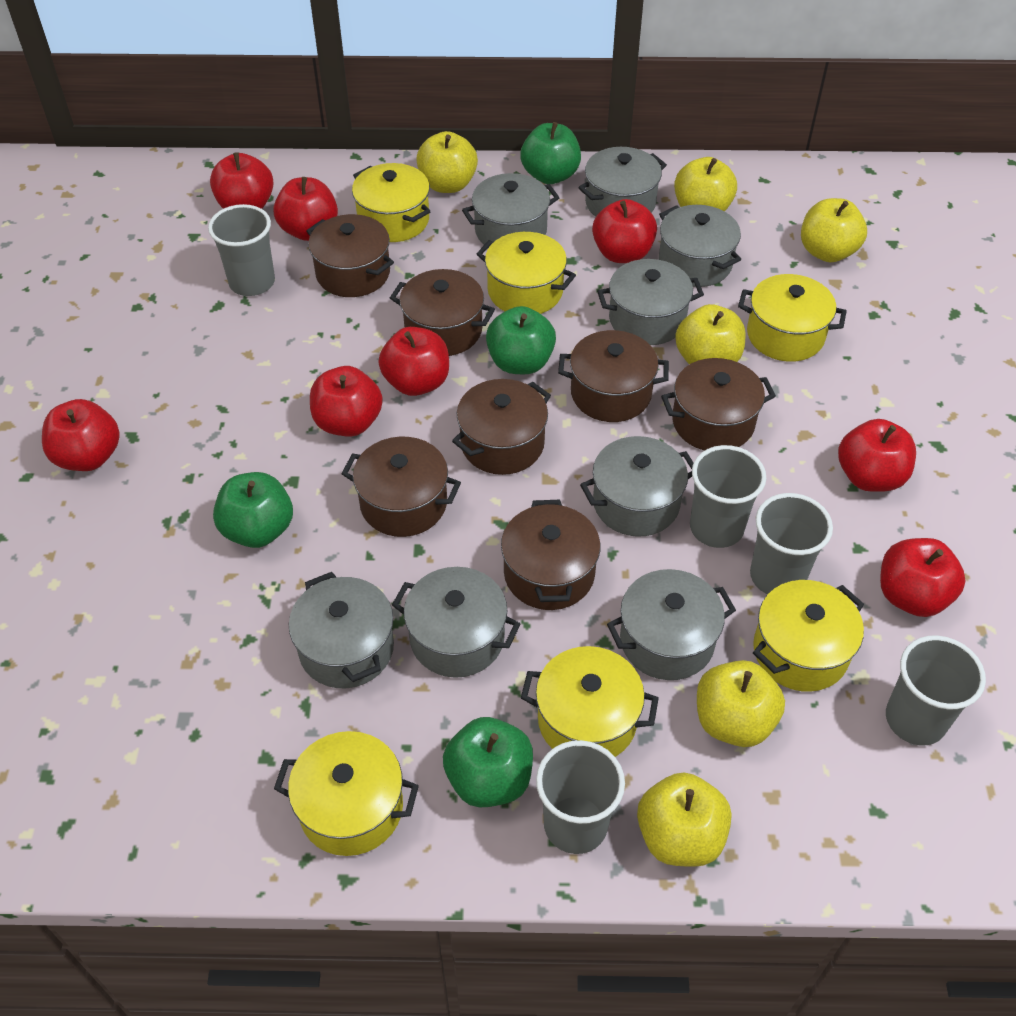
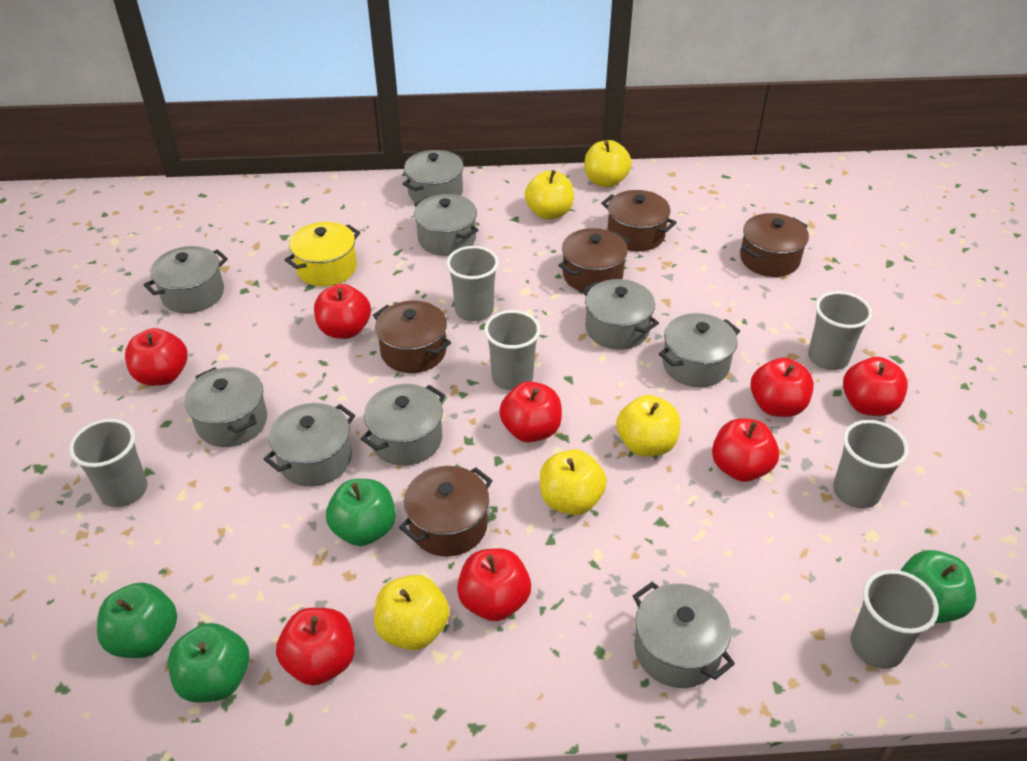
brown pot: [306,214,394,297] [341,437,461,537] [390,269,495,356] [452,379,551,475] [501,500,600,610] [558,330,669,422] [661,358,776,450] = 7 -> [373,301,451,373] [399,466,493,557] [558,228,629,292] [601,190,677,251] [740,213,809,277] = 5
grey cup: [208,204,275,296] [536,740,625,854] [690,445,767,548] [750,493,833,594] [886,635,986,746] = 5 -> [69,419,147,507] [446,246,499,322] [484,310,540,391] [808,291,872,370] [833,420,909,508] [851,570,939,669] = 6
grey pot: [289,572,394,688] [392,567,521,678] [462,173,560,248] [578,147,667,217] [580,436,693,537] [597,259,704,345] [607,569,736,680] [659,205,741,287] = 8 -> [144,246,228,313] [184,367,267,447] [264,403,355,487] [361,384,445,465] [403,150,465,203] [414,194,478,256] [582,279,659,350] [633,582,735,688] [659,313,740,387] = 9
yellow apple: [416,131,478,193] [637,772,732,867] [674,157,737,211] [675,304,746,365] [697,660,785,747] [801,198,867,262] = 6 -> [374,575,450,650] [525,170,574,220] [540,449,607,515] [585,140,632,187] [616,395,680,457] = 5
yellow pot: [274,731,419,856] [352,163,431,242] [477,232,576,314] [521,646,659,757] [738,274,847,362] [753,580,864,692] = 6 -> [284,222,360,286] = 1

